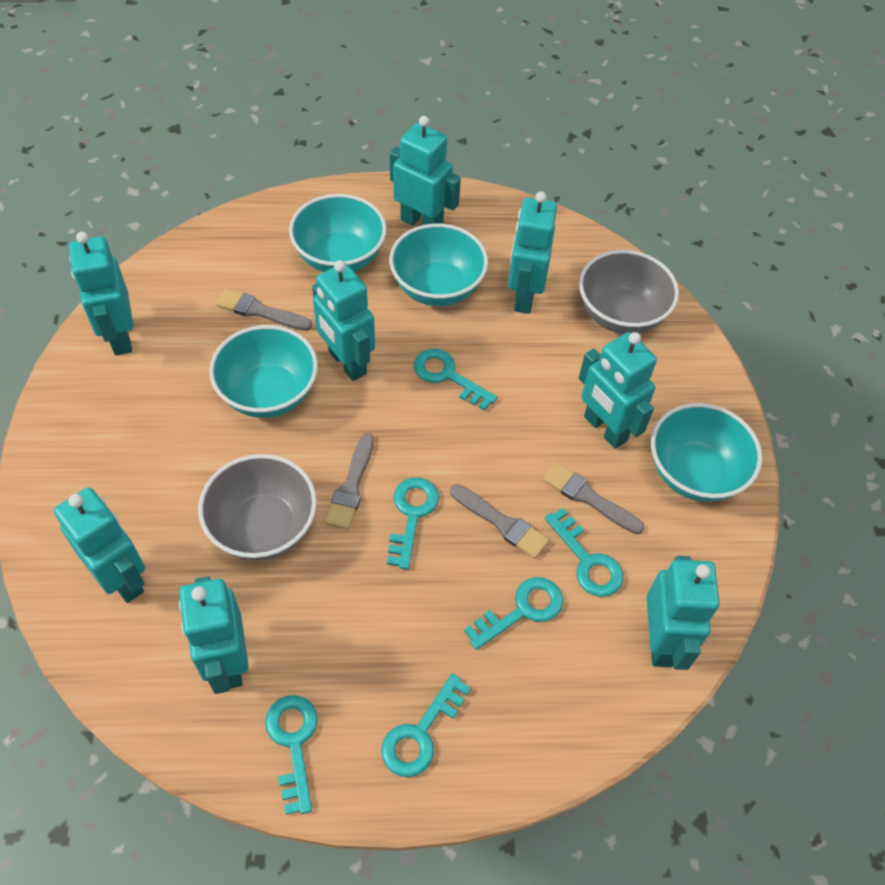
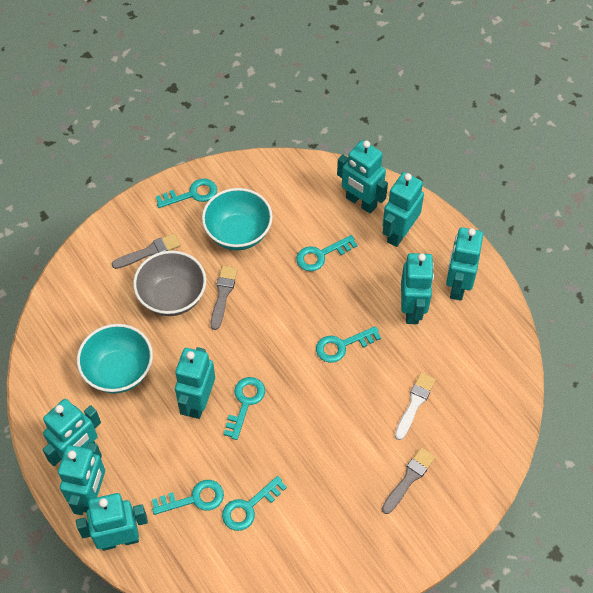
grey bowl: [198,454,317,560] [579,250,679,334] = 2 -> [133,251,206,316] = 1
grey brush: [216,289,312,331] [325,433,374,530] [450,484,549,559] [543,462,644,534] = 4 -> [112,233,181,269] [211,265,238,330] [382,447,435,514] = 3
turquoise bowl: [209,325,318,418] [289,194,387,272] [389,224,488,306] [651,403,762,502] = 4 -> [77,324,153,393] [202,188,273,250] = 2
white brush: none = 0 -> [395,373,436,440] = 1

